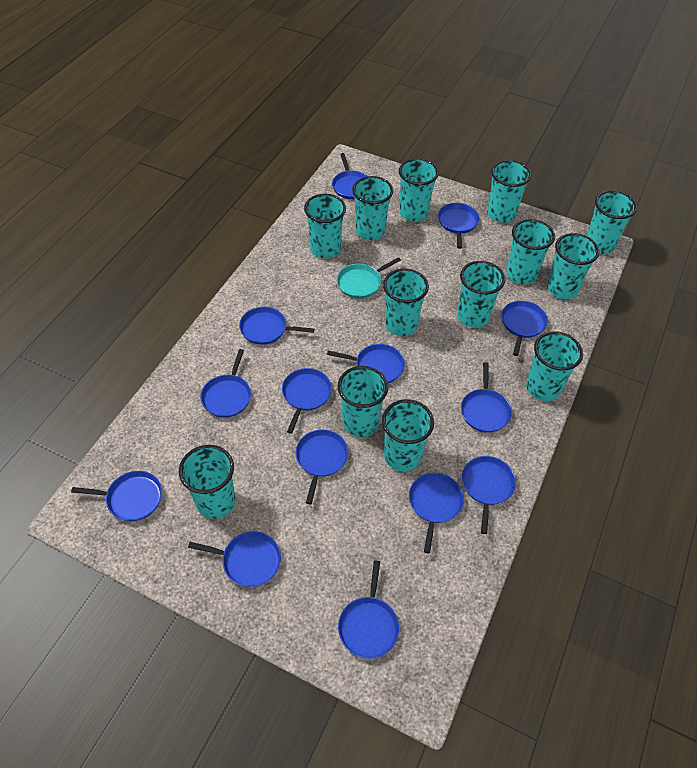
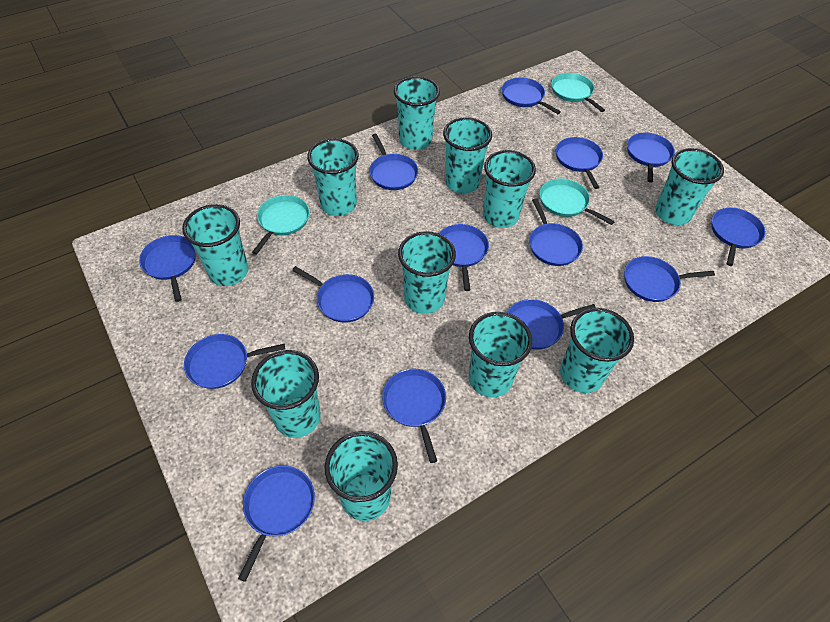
turquoise cup: [179,445,235,519] [304,194,346,258] [338,366,388,437] [352,176,393,240] [382,399,434,471] [383,269,429,336] [399,158,439,221] [457,261,505,328] [487,160,531,223] [506,219,555,284] [526,331,583,401] [547,233,599,299] [586,190,637,254] = 13 -> [182,204,248,286] [251,350,321,438] [307,138,359,216] [325,431,398,521] [394,76,440,150] [398,231,456,314] [443,117,492,193] [469,312,532,397] [483,150,536,228] [560,308,634,393] [655,148,724,225] = 11
turquoise pan: [337,257,401,298] = 1 -> [252,195,310,255] [540,178,615,225] [551,73,605,112] = 3

